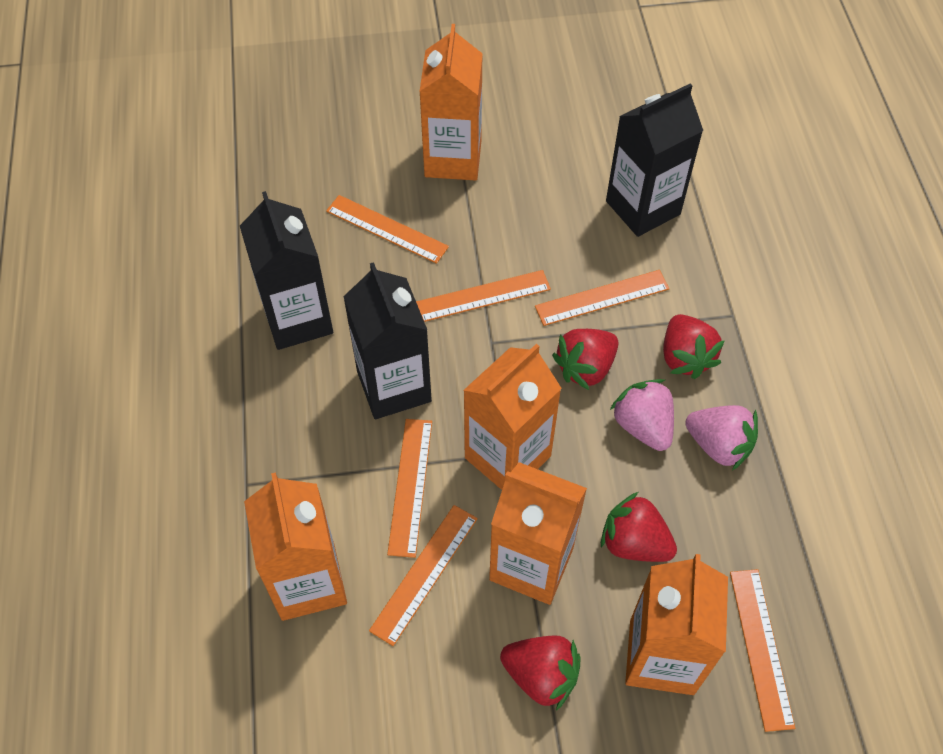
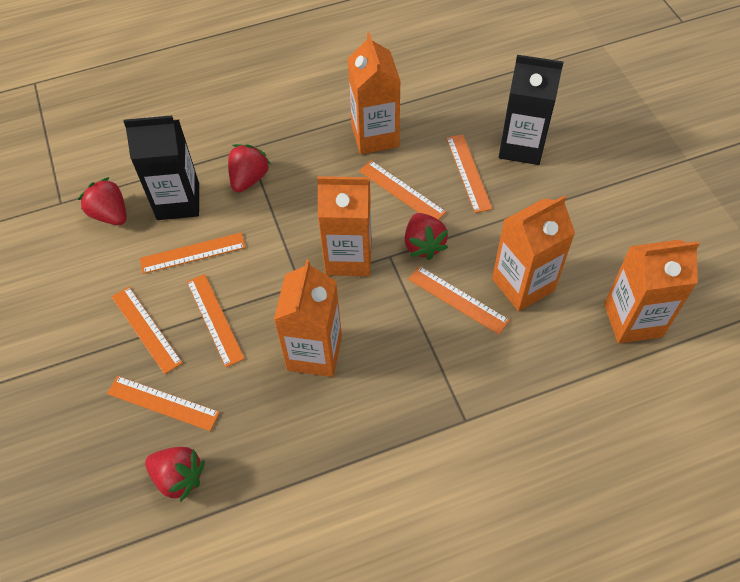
black carton: [240,191,333,350] [343,262,432,419] [606,83,703,237] = 3 -> [123,115,199,220] [499,55,564,165] = 2
orange ruler: [326,195,449,264] [369,505,478,646] [387,419,432,558] [416,270,551,322] [535,270,669,326] [730,569,795,732] = 6 -> [107,376,220,431] [112,286,183,374] [140,232,246,274] [187,274,245,367] [359,160,446,220] [408,266,510,335] [446,134,492,213] = 7
pink strawberry: [610,379,674,451] [685,405,758,471] = 2 -> none = 0

